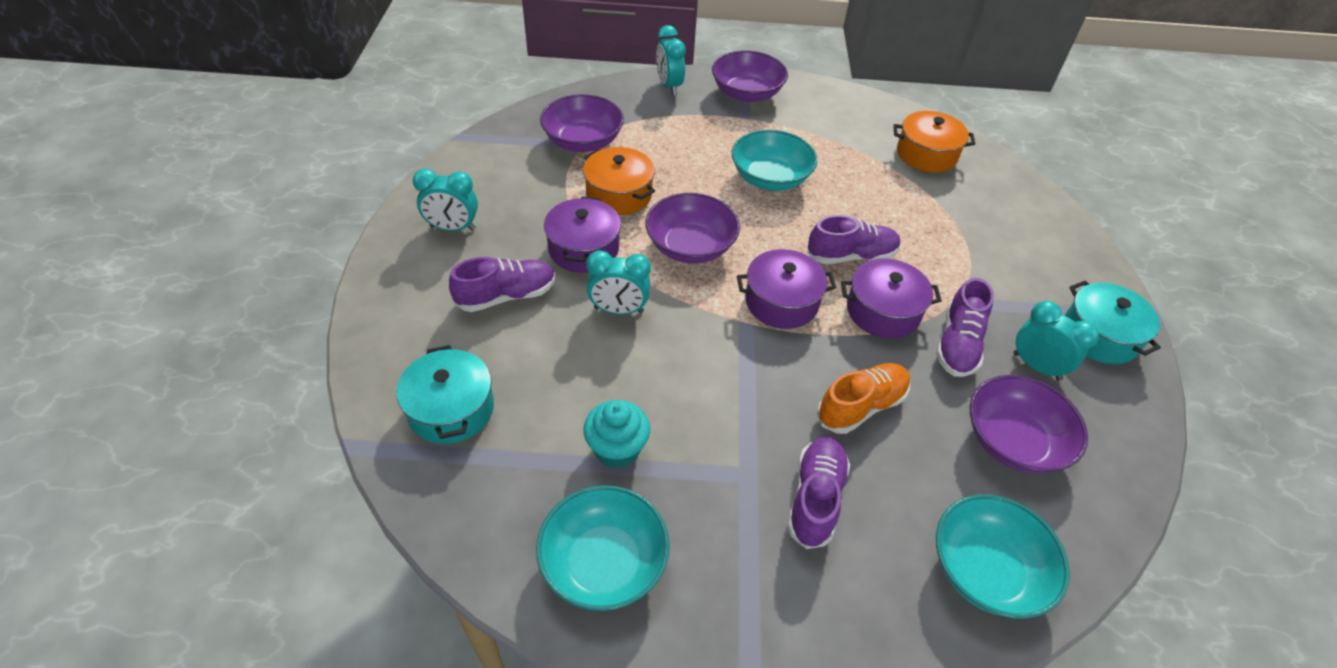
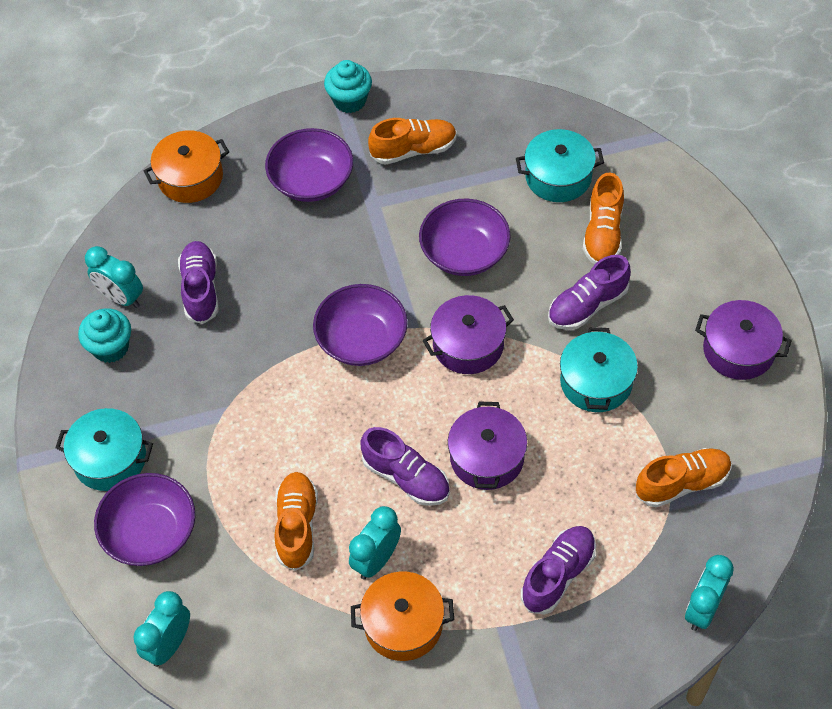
orange shoe: [817,363,910,434] = 1 -> [274,472,318,571] [368,118,457,165] [583,173,624,264] [636,448,732,507] = 4
turquoise bowl: [536,485,670,611] [732,129,818,191] [936,494,1070,619] = 3 -> none = 0
turquoise cupcake: [583,400,650,469] = 1 -> [78,308,131,363] [324,60,372,113] = 2
turquoise pot: [397,345,494,444] [1065,280,1161,364] = 2 -> [55,408,153,491] [516,129,604,202] [560,327,638,412] = 3

